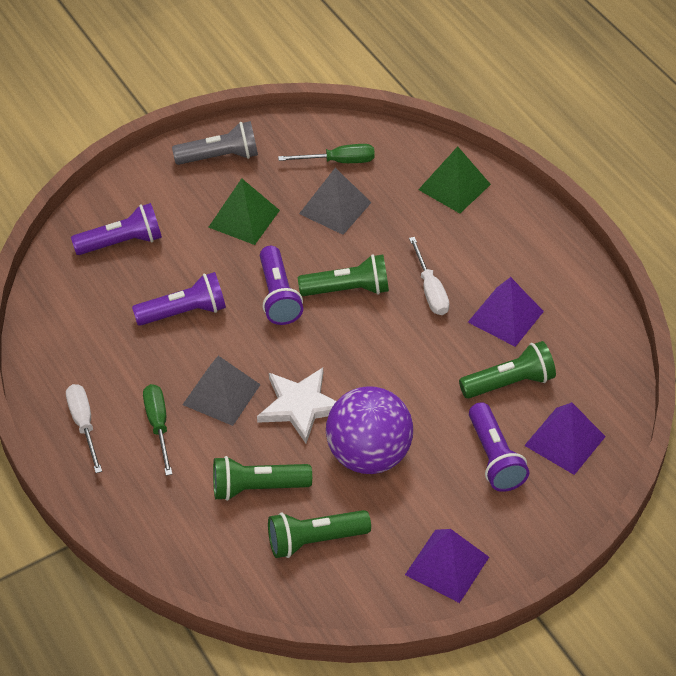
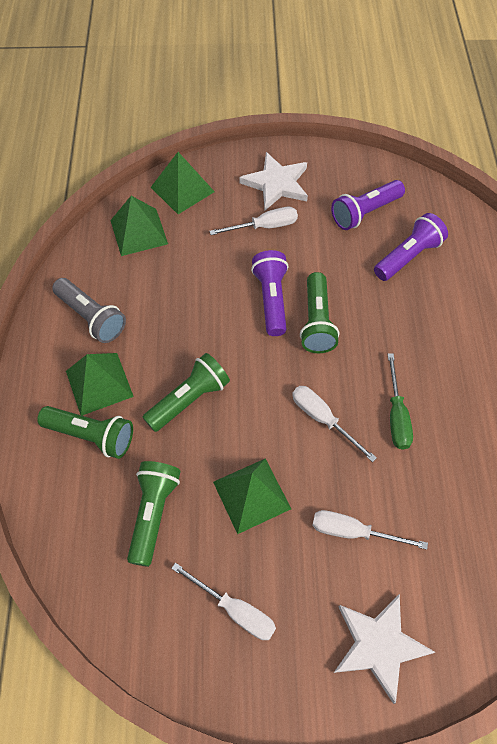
green pyramid: [208,178,280,245] [418,146,491,214] = 2 -> [66,353,134,416] [110,196,168,256] [151,152,215,214] [213,458,291,534] = 4
green screwdriver: [143,384,172,476] [278,144,375,163] = 2 -> [387,353,413,450] = 1
grey pyramid: [182,356,261,426] [299,168,372,235] = 2 -> none = 0
purple ball: [326,386,413,474] = 1 -> none = 0
purple flashlight: [71,203,162,255] [132,272,226,326] [260,246,303,325] [469,402,529,492] = 4 -> [251,250,288,336] [331,180,405,230] [374,213,448,281] = 3
purple pyramid: [405,529,489,603] [468,277,544,347] [524,402,606,475] = 3 -> none = 0
white screwdriver: [66,384,102,473] [409,237,449,315] = 2 -> [171,563,276,640] [209,207,298,235] [292,386,377,462] [312,510,428,550] = 4
white star: [257,368,337,443] = 1 -> [239,152,308,210] [334,594,435,704] = 2

